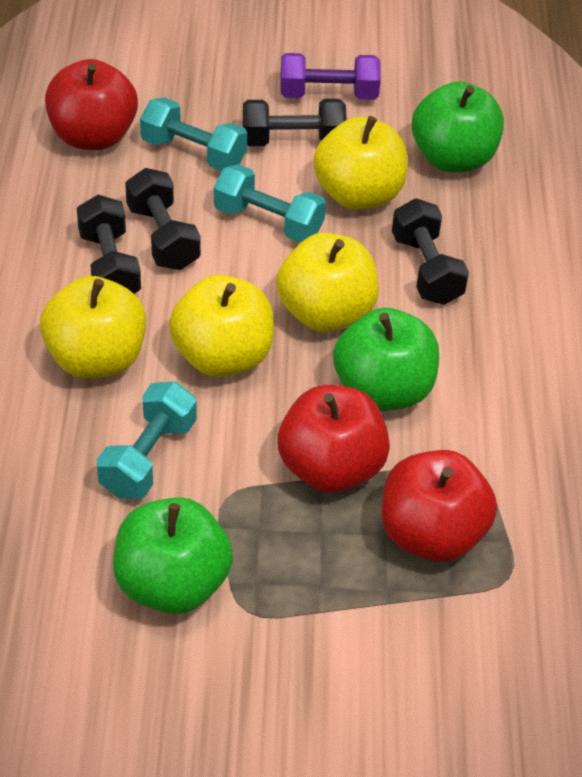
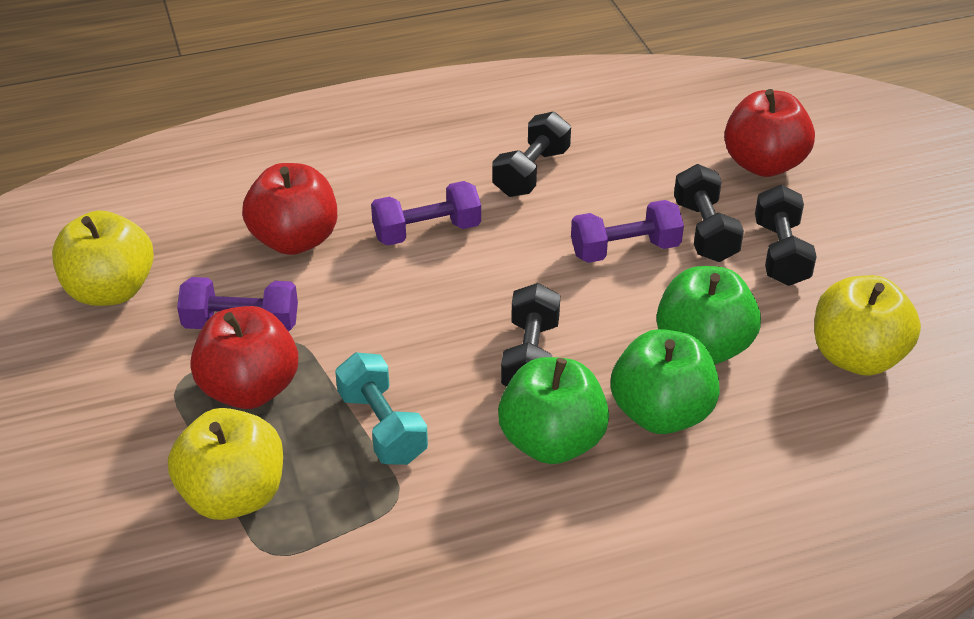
purple dumbbell: [280,53,381,100] = 1 -> [177,277,298,331] [371,181,481,246] [571,200,684,263] = 3
turquoise dumbbell: [97,382,197,499] [140,97,247,171] [214,164,326,243] = 3 -> [335,352,428,465] = 1
yellow apple: [40,276,146,378] [169,275,274,377] [276,233,379,332] [313,116,407,210] = 4 -> [52,210,154,306] [168,408,283,520] [814,275,921,376] = 3

